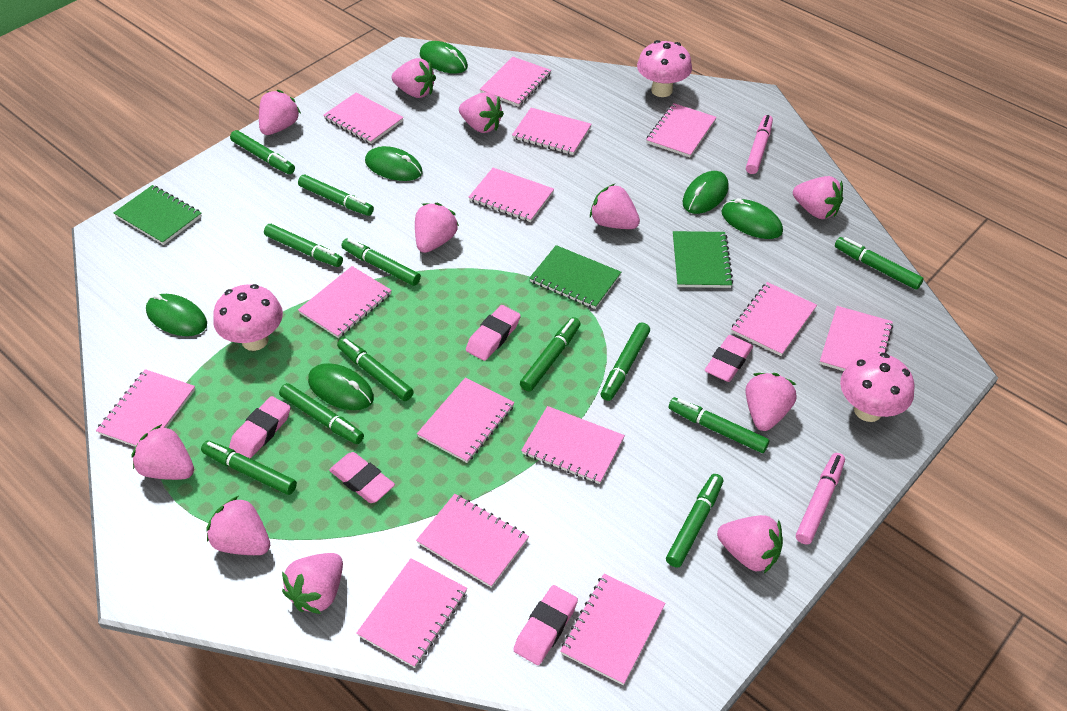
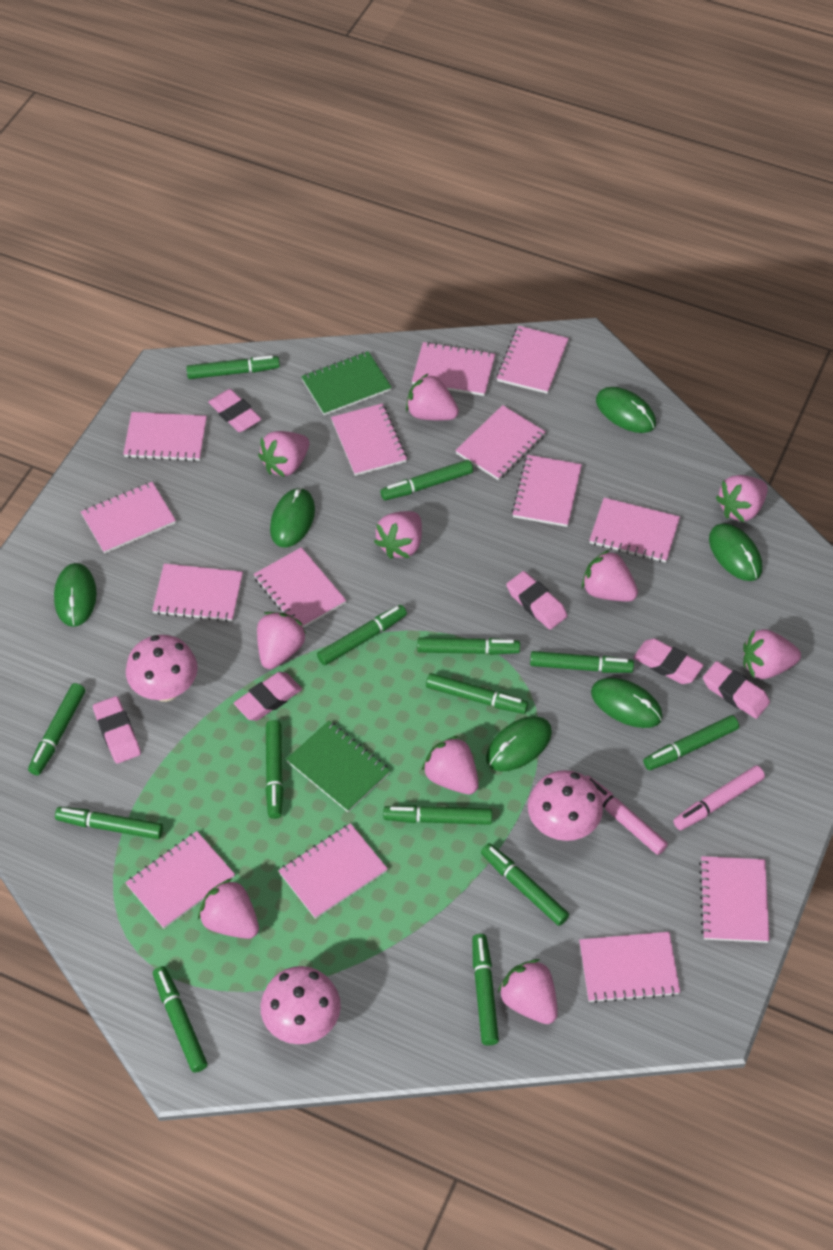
green marker: [201,441,297,495] [230,130,295,174] [264,224,343,267] [279,383,364,444] [298,175,374,216] [337,338,414,401] [341,238,421,286] [520,317,581,392] [601,322,650,401] [666,474,723,568] [669,397,769,453] [835,237,924,290] = 12 -> [28,683,85,775] [55,807,163,839] [153,966,208,1073] [186,355,280,379] [265,720,284,819] [317,605,407,665] [380,460,473,501] [383,805,492,825] [417,637,520,655] [426,673,528,714] [472,934,499,1045] [481,843,569,926] [530,651,634,673] [643,715,739,770] = 14
green notebook: [114,185,202,245] [529,245,621,309] [673,231,733,288] = 3 -> [286,721,391,812] [301,351,392,416] = 2
pink eraser: [229,396,291,459] [329,452,395,503] [466,305,521,361] [513,585,578,665] [705,335,753,382] = 5 -> [93,696,141,764] [208,389,261,432] [234,672,302,721] [506,571,567,630] [633,639,704,684] [703,661,770,719] = 6
pink strawberry: [131,424,194,480] [206,496,270,555] [259,90,301,135] [282,553,343,614] [392,58,436,98] [415,203,459,253] [459,92,504,133] [590,184,640,229] [717,515,783,573] [746,373,797,431] [793,176,843,219] = 11 -> [198,878,259,939] [257,612,306,669] [258,431,309,477] [374,511,422,559] [406,373,459,420] [422,736,479,794] [498,959,558,1024] [582,550,638,601] [716,475,768,522] [743,629,801,679] = 10

